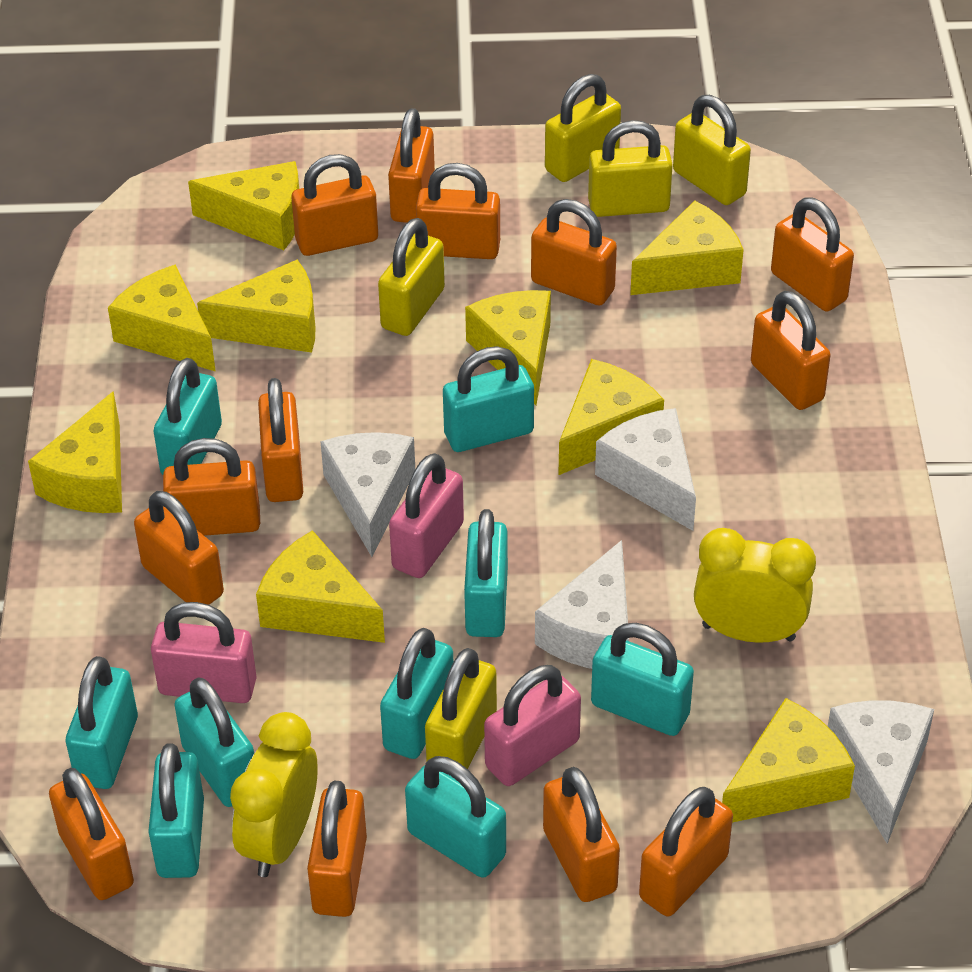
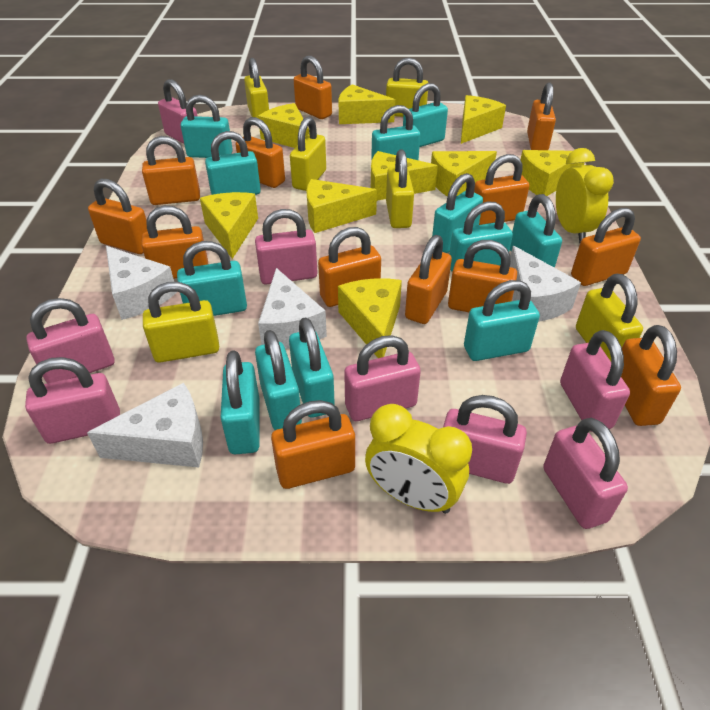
pink padlock: [151,602,257,703] [389,453,464,578] [484,665,581,786] = 3 -> [25,357,120,444] [26,298,115,383] [158,79,197,144] [255,209,318,285] [344,335,421,421] [443,395,527,484] [543,418,628,529] [560,330,630,432] = 8
turquoise padlock: [66,656,138,789] [148,743,204,878] [154,358,222,475] [174,677,254,807] [380,628,453,759] [405,756,506,878] [443,346,534,452] [464,509,508,637] [591,623,694,736] = 9 -> [177,241,247,316] [181,95,233,158] [205,131,261,195] [221,350,260,454] [255,330,302,430] [289,317,335,418] [371,105,420,161] [403,83,448,147] [432,173,483,253] [449,201,513,272] [464,280,540,361] [510,194,562,268] = 12
yellow padlock: [378,218,445,336] [425,648,497,769] [545,74,621,182] [588,120,673,217] [673,95,751,205] = 5 -> [143,282,219,363] [244,58,269,118] [290,116,326,191] [386,58,428,117] [386,149,414,228] [576,274,643,361] = 6

